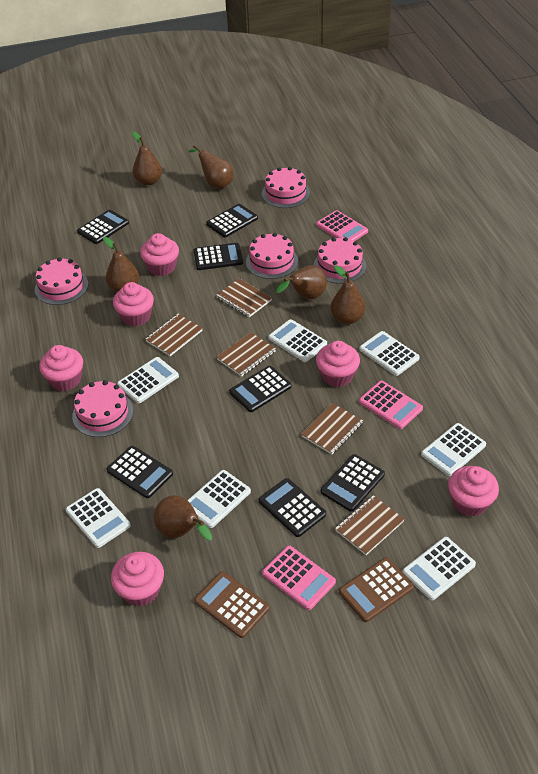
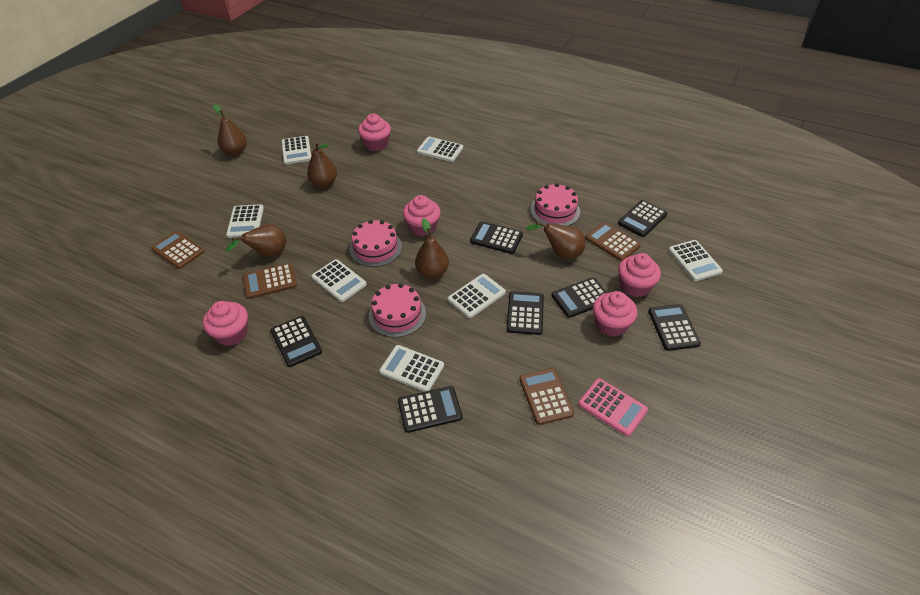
brown calculator: [194,571,270,638] [339,557,414,622] = 2 -> [151,231,205,269] [243,263,297,299] [519,368,574,425] [585,222,641,261] = 4
brown notebook: [145,314,203,356] [216,279,272,317] [217,332,276,377] [301,403,363,454] [335,495,405,555] = 5 -> none = 0
brown pear: [103,237,139,292] [132,132,162,186] [154,495,212,540] [188,145,234,189] [276,265,327,299] [330,265,365,324] = 6 -> [213,104,247,156] [226,224,286,257] [307,142,337,188] [415,218,449,278] [526,221,585,259] = 5
pink cake: [35,258,88,305] [72,380,133,437] [246,233,298,279] [262,167,310,208] [313,237,366,284] = 5 -> [350,220,402,267] [369,283,426,337] [530,183,580,226] = 3
pink calculator: [262,546,336,610] [316,210,368,241] [359,381,423,429] = 3 -> [578,378,648,436] = 1
pink cupcake: [39,345,83,391] [111,552,164,606] [113,282,154,327] [140,233,179,276] [316,341,360,387] [448,466,499,517] = 6 -> [203,301,248,346] [358,114,391,151] [403,195,440,236] [593,291,637,336] [618,253,661,297] = 5

